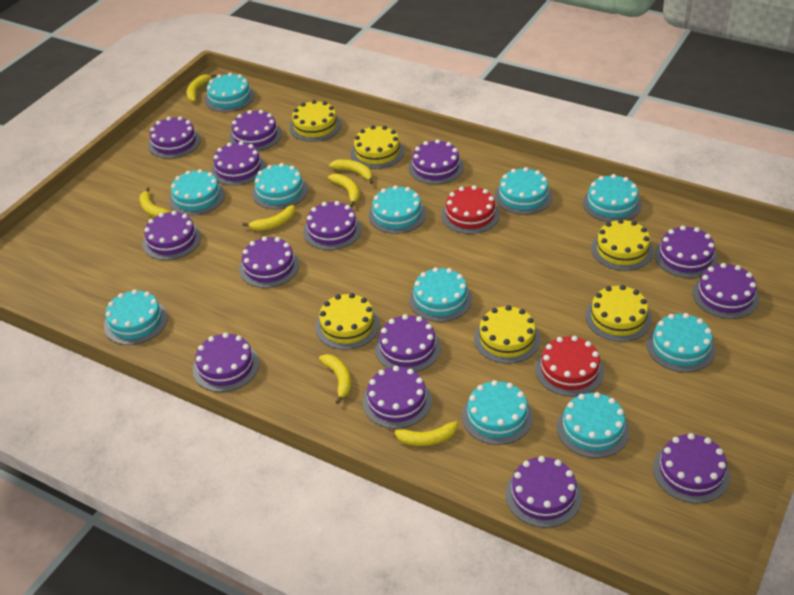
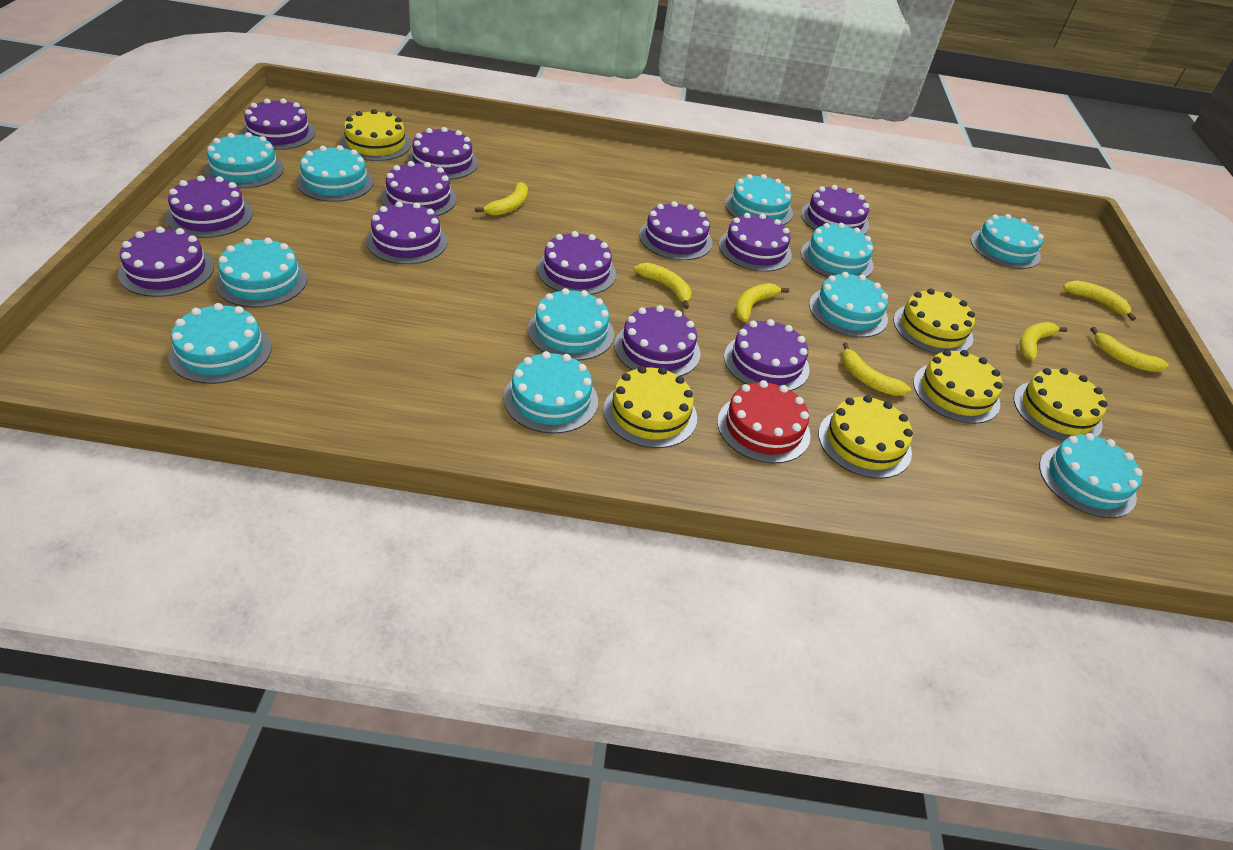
purple cake: [142,211,201,260] [148,116,201,159] [193,333,259,392] [211,141,266,186] [229,110,282,151] [239,236,299,288] [303,201,362,250] [363,366,432,429] [375,314,441,372] [409,139,464,185] [505,456,582,528] [653,433,730,503] [654,226,718,278] [693,263,759,319] = 14 -> [118,226,214,297] [166,175,253,238] [242,98,315,150] [366,201,447,264] [381,161,457,216] [407,127,478,180] [537,231,616,295] [614,305,701,376] [639,201,712,260] [719,213,792,272] [724,319,809,391] [801,185,869,234] = 12
red cake: [441,185,500,234] [535,336,604,397] = 2 -> [717,380,811,463] = 1

